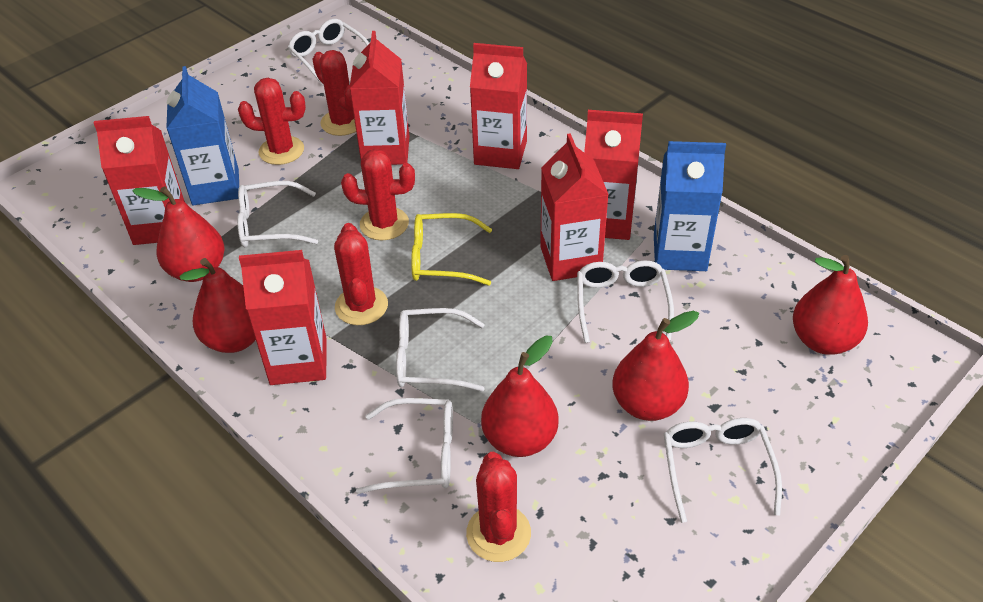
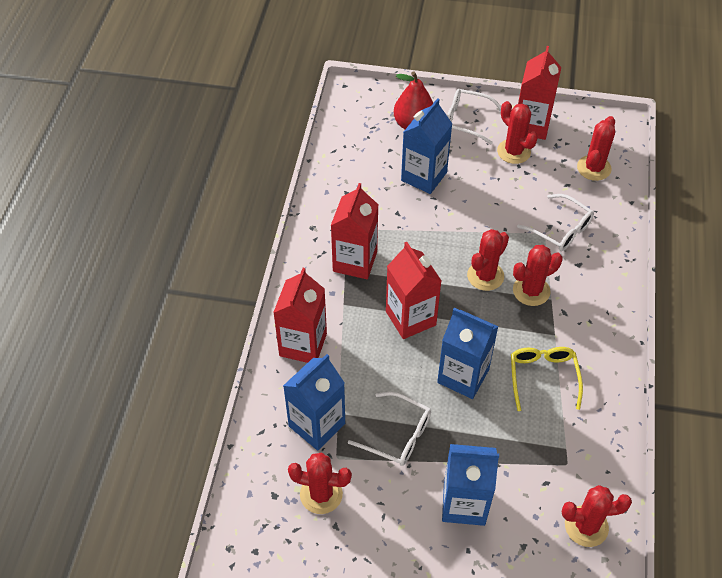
blue carton: [166,66,239,205] [654,141,726,271] = 2 -> [283,354,345,450] [401,98,452,194] [437,308,499,399] [442,444,499,526] = 4
red cactus: [238,78,306,165] [312,50,356,136] [334,223,388,325] [341,149,415,240] [466,452,531,562] = 5 -> [288,452,352,514] [467,229,509,291] [497,101,538,164] [513,245,563,306] [562,485,632,547] [577,116,615,181] = 6
red carton: [94,116,185,245] [239,250,327,385] [349,31,409,165] [470,43,527,169] [540,133,609,281] [584,110,643,240] = 6 -> [273,268,327,363] [331,183,378,279] [386,242,442,339] [518,46,561,140] = 4
red pear: [132,186,225,282] [180,258,256,353] [481,336,558,457] [612,311,699,421] [793,255,868,355] = 5 -> [394,71,433,129] = 1
white glasses: [237,181,318,247] [288,19,369,86] [356,398,453,494] [396,308,485,392] [577,260,674,343] [664,418,782,523] = 6 -> [348,392,431,466] [447,89,501,144] [517,194,594,251] = 3

